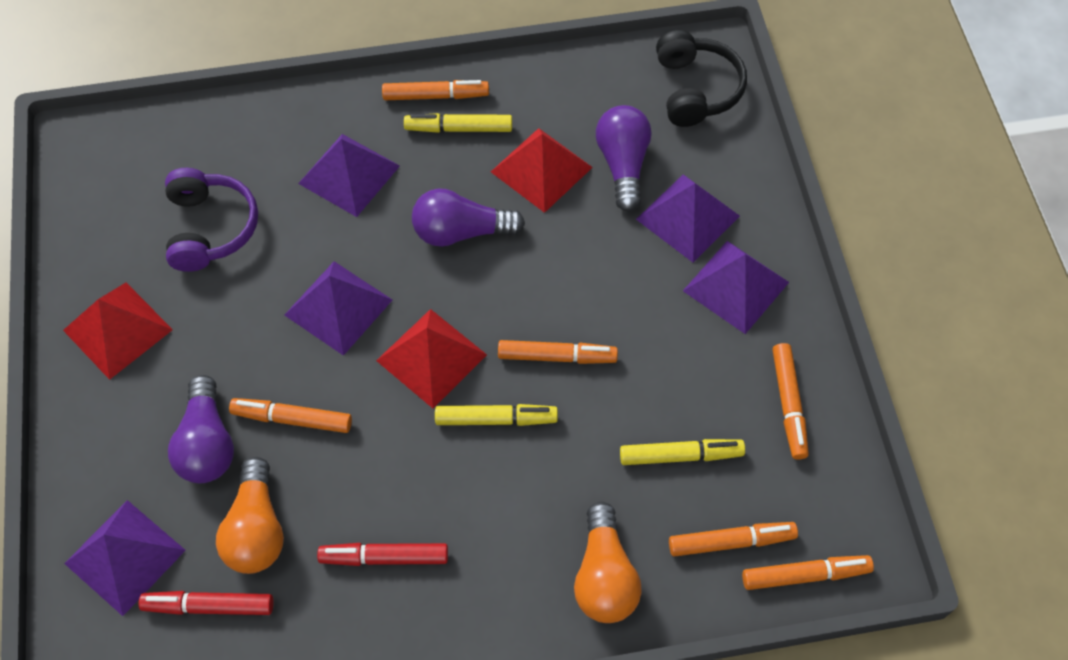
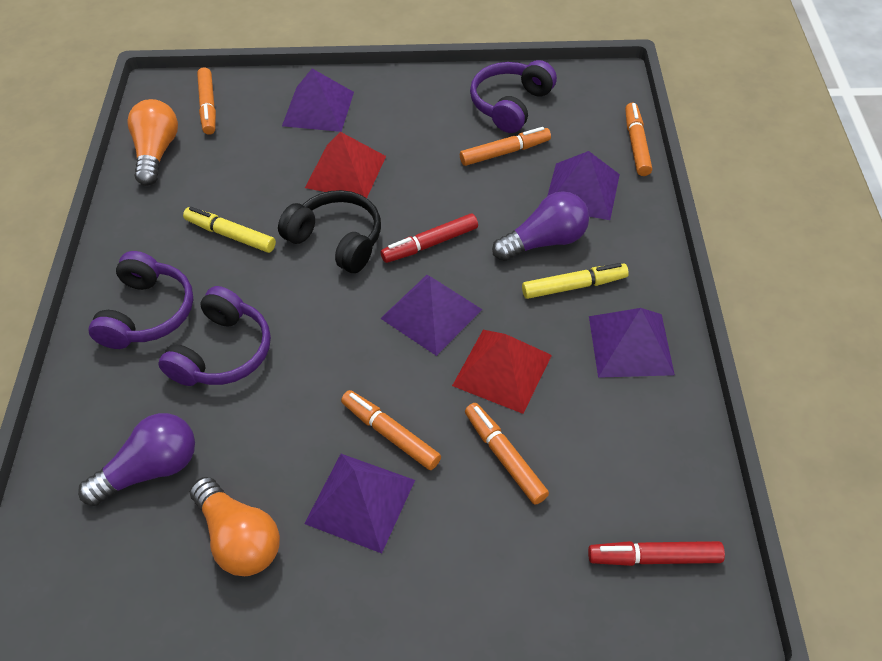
orange marker: [229,398,352,433] [382,80,489,100] [498,340,618,364] [669,522,798,557] [742,555,874,590] [772,343,809,460] = 6 -> [197,67,216,135] [341,390,441,470] [460,127,551,166] [465,403,549,505] [625,103,652,176] = 5
purple headphones: [165,168,258,272] = 1 -> [89,251,194,349] [158,286,271,386] [470,60,557,133] = 3
purple light bulb: [168,375,234,483] [412,189,525,247] [596,105,652,212] = 3 -> [78,413,195,506] [492,191,589,261] = 2
red pyramid: [63,283,173,380] [376,309,487,408] [491,128,593,213] = 3 -> [305,132,386,198] [452,330,552,414] = 2
yellow marker: [404,113,512,133] [435,404,558,426] [620,439,745,465] = 3 -> [183,207,276,253] [522,263,629,299] = 2

